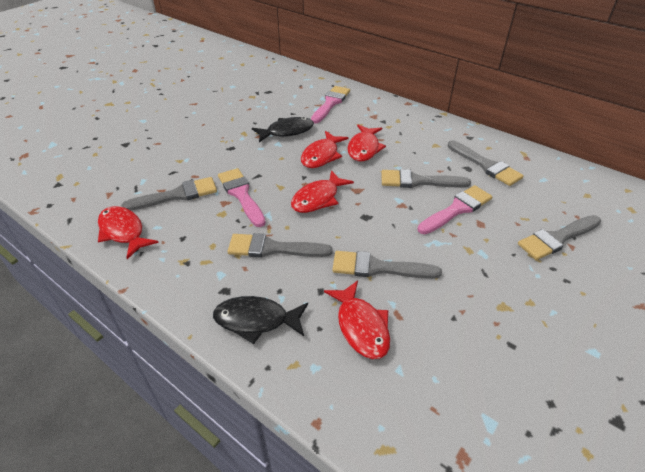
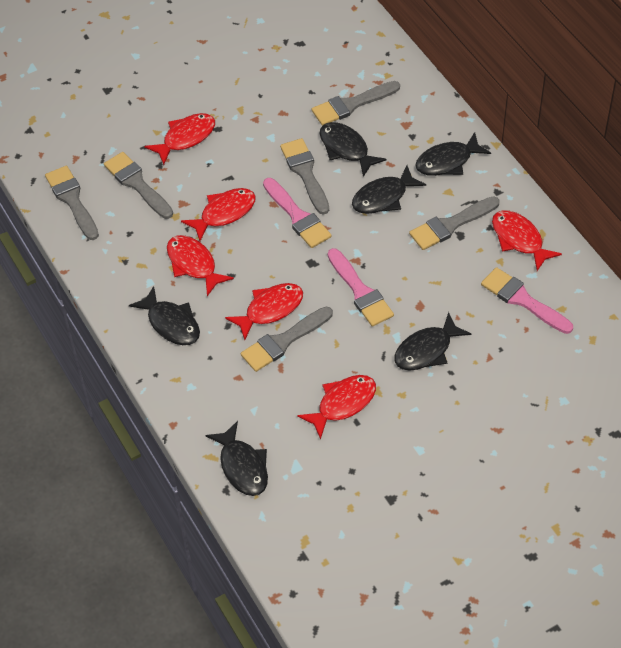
black fish: [213,296,308,344] [252,117,314,142] = 2 -> [129,286,200,345] [205,421,268,496] [319,122,386,177] [352,166,426,214] [394,312,471,371] [415,132,491,176] = 6
red fish: [98,206,159,259] [291,170,354,213] [301,131,348,168] [324,280,390,359] [347,125,386,161] = 5 -> [144,113,215,165] [167,235,234,296] [181,188,256,241] [225,283,303,340] [297,375,376,440] [492,210,562,271] = 6

